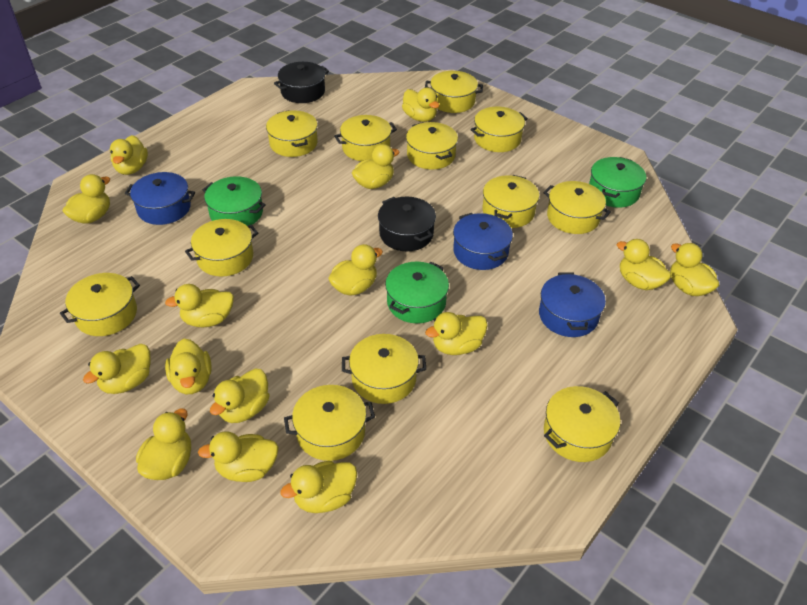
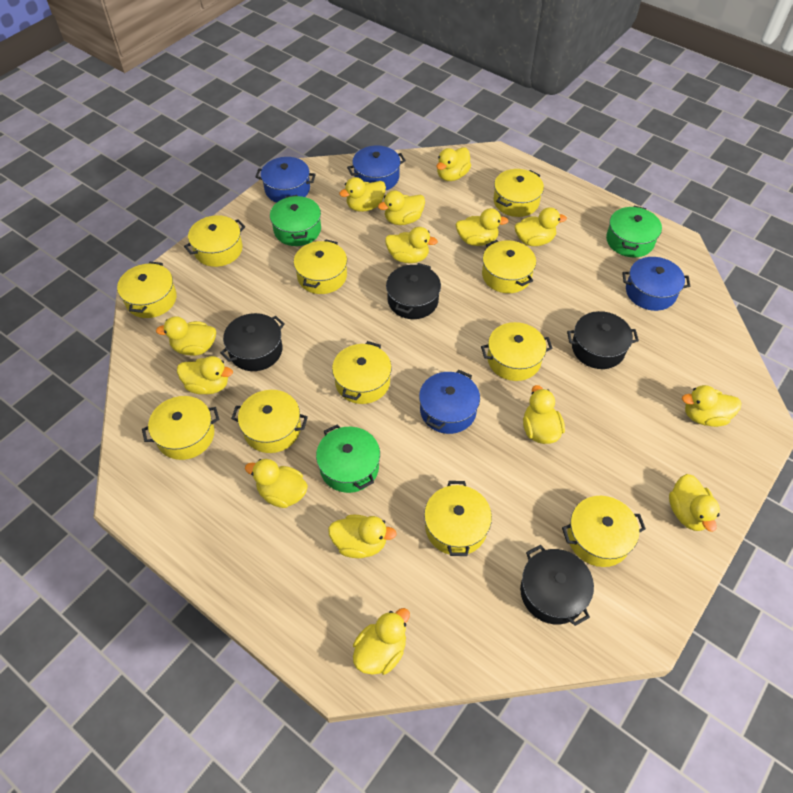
black pot: [274,62,329,103] [378,197,436,251] = 2 -> [220,313,285,371] [386,263,441,319] [520,545,594,626] [567,311,639,369] = 4
blue pot: [125,172,195,225] [453,213,513,270] [539,272,606,337] = 3 -> [255,157,316,203] [347,145,406,191] [419,370,480,434] [622,257,690,311] = 4
yellow duck: [63,174,110,224] [83,344,151,394] [110,135,148,175] [136,409,191,480] [165,284,234,327] [165,339,212,394] [198,431,279,482] [210,369,270,423] [281,461,357,513] [328,244,383,296] [352,144,399,189] [402,88,440,122] [425,312,488,355] [617,239,671,290] [670,243,719,296] = 15 -> [156,316,216,356] [177,356,233,394] [245,459,308,508] [328,515,397,558] [339,177,386,212] [353,608,410,675] [378,190,425,225] [385,227,438,263] [436,147,471,181] [456,208,509,246] [515,207,567,246] [523,385,565,444] [669,474,720,532] [682,385,741,427] = 14
yellow pot: [60,273,140,336] [185,219,258,276] [266,110,318,157] [284,385,375,461] [334,115,397,161] [342,334,426,404] [406,122,458,169] [425,71,483,113] [470,107,528,152] [483,175,539,228] [543,181,611,234] [544,386,620,462] = 12 -> [117,262,177,318] [142,396,219,460] [184,215,245,267] [231,390,308,453] [294,239,347,294] [332,341,392,404] [424,481,492,556] [481,322,553,381] [482,240,536,293] [493,169,544,217] [562,496,646,567] = 11

